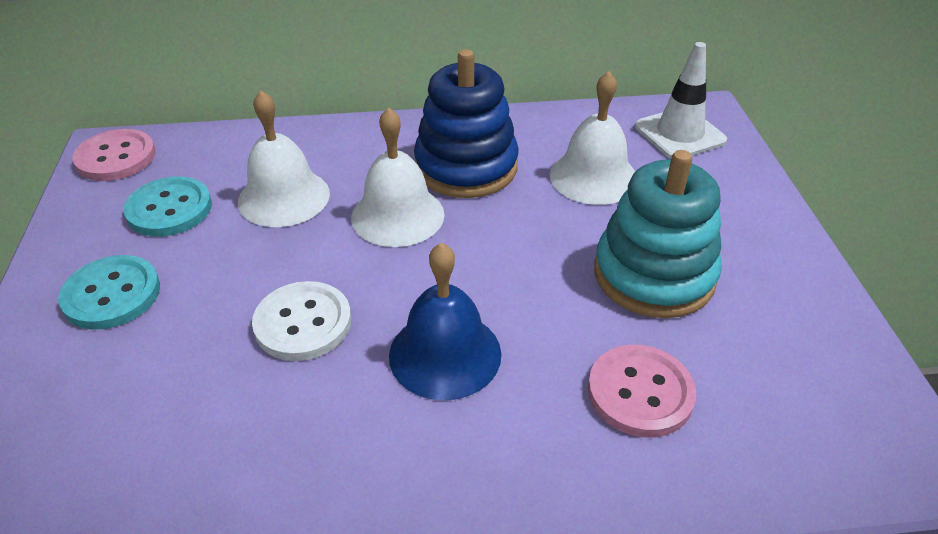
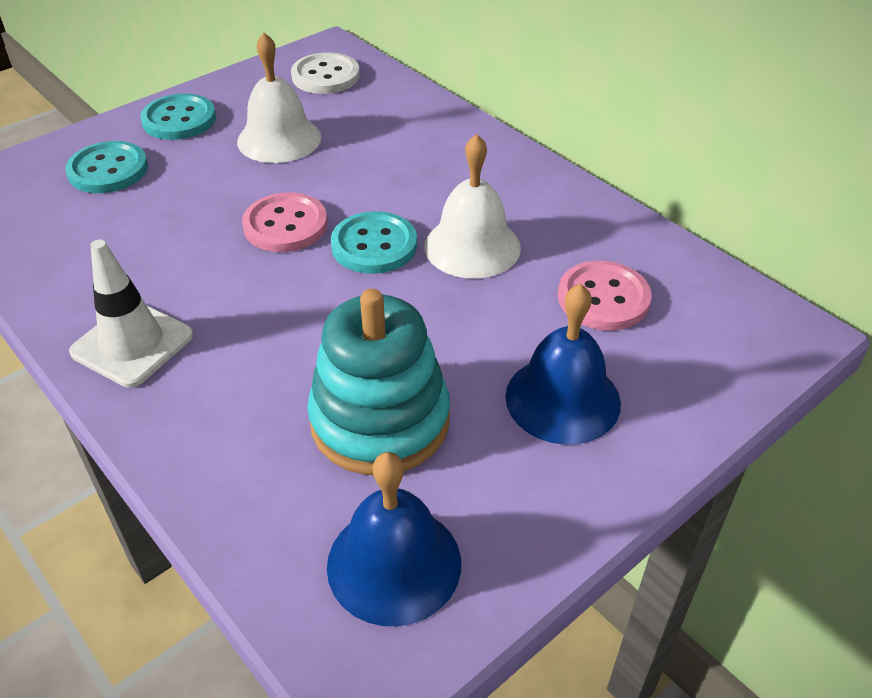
blue bell: [389,243,501,401] = 1 -> [327,452,461,626] [505,284,621,445] = 2
blue stacking toy: [414,49,519,198] = 1 -> none = 0
turquoise button: [58,255,160,330] [123,177,212,237] = 2 -> [65,141,148,193] [140,93,216,140] [331,211,417,274] = 3
white bell: [238,90,330,227] [351,107,445,247] [550,71,635,205] = 3 -> [237,33,321,163] [424,134,521,278] = 2

